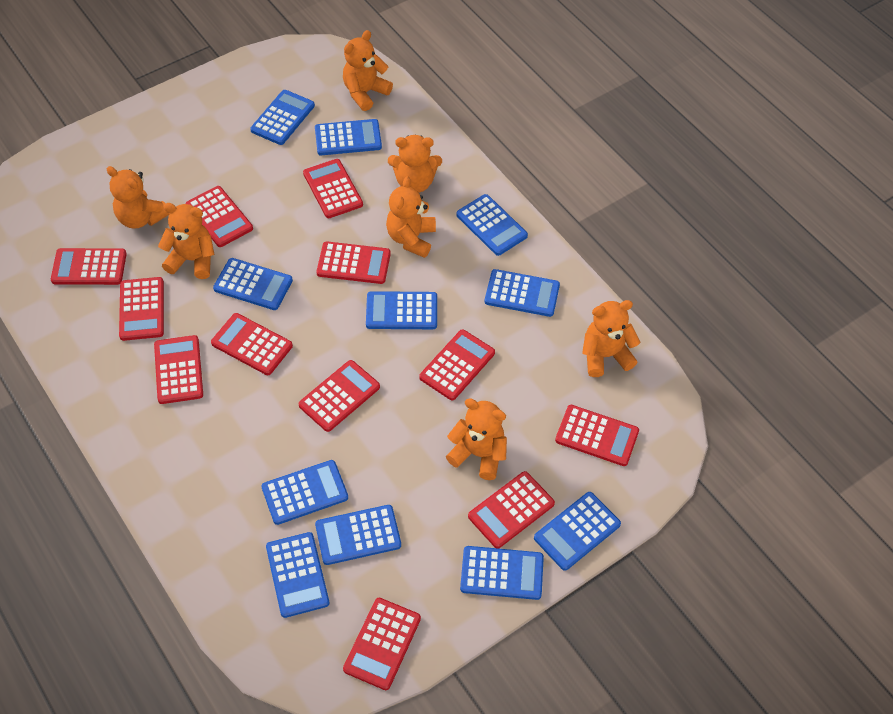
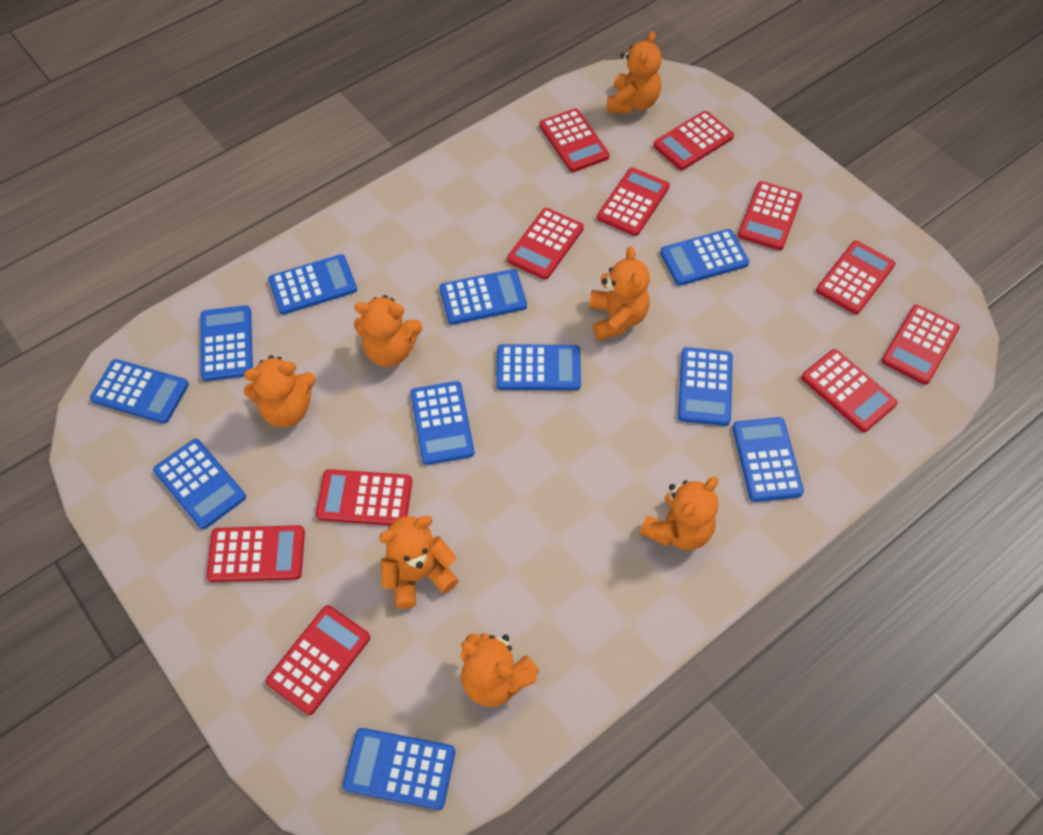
red calculator: [51,248,127,285] [119,277,164,341] [154,335,203,404] [186,186,253,247] [211,313,293,375] [298,360,380,432] [303,159,363,218] [316,241,391,284] [343,598,421,690] [419,329,495,401] [468,471,555,548] [555,405,639,466] = 12 -> [206,525,305,582] [266,605,370,715] [316,469,412,525] [507,208,584,280] [540,109,610,172] [597,168,670,236] [653,111,734,170] [738,181,802,250] [801,349,897,432] [816,241,896,314] [881,305,960,385] = 11

